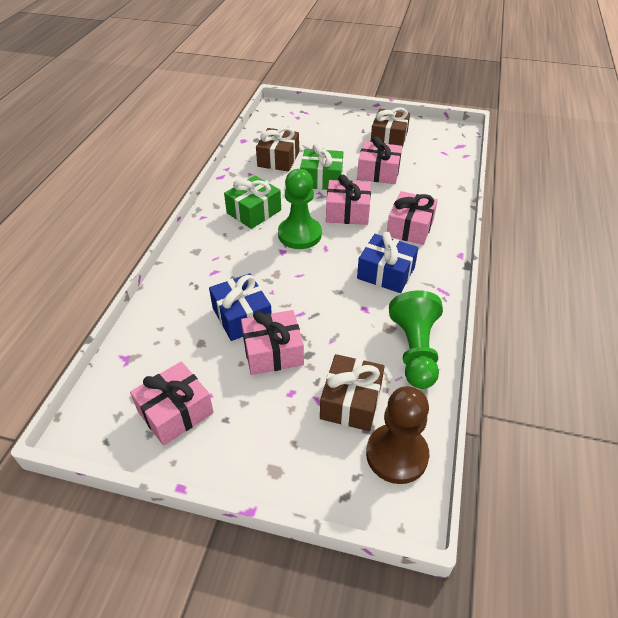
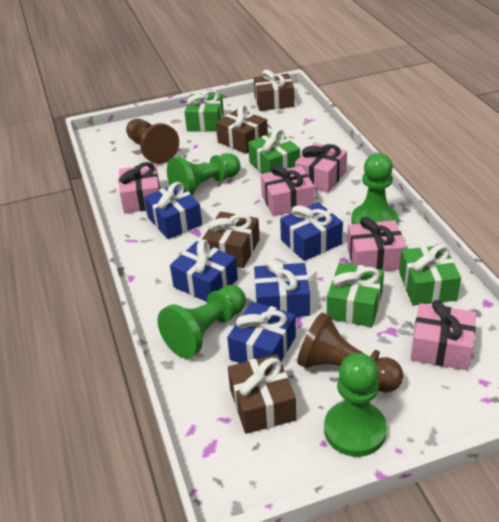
blue gift: [209,273,272,341] [357,232,418,293] = 2 -> [144,182,202,239] [170,240,238,302] [227,301,296,363] [254,259,310,317] [280,202,343,261] = 5
brown gift: [256,127,299,172] [320,354,385,431] [371,107,410,148] = 3 -> [202,211,260,268] [216,105,268,154] [228,354,296,434] [254,70,295,111] = 4
brown pawn: [366,386,429,484] = 1 -> [126,119,179,164] [297,313,403,393] = 2
green gift: [224,175,281,229] [300,143,343,190] = 2 -> [185,90,224,132] [248,129,300,174] [327,263,384,327] [399,244,461,306] = 4
green pawn: [278,169,322,249] [389,290,443,389] = 2 -> [158,285,246,358] [167,153,240,196] [324,353,387,457] [351,153,398,224] = 4

